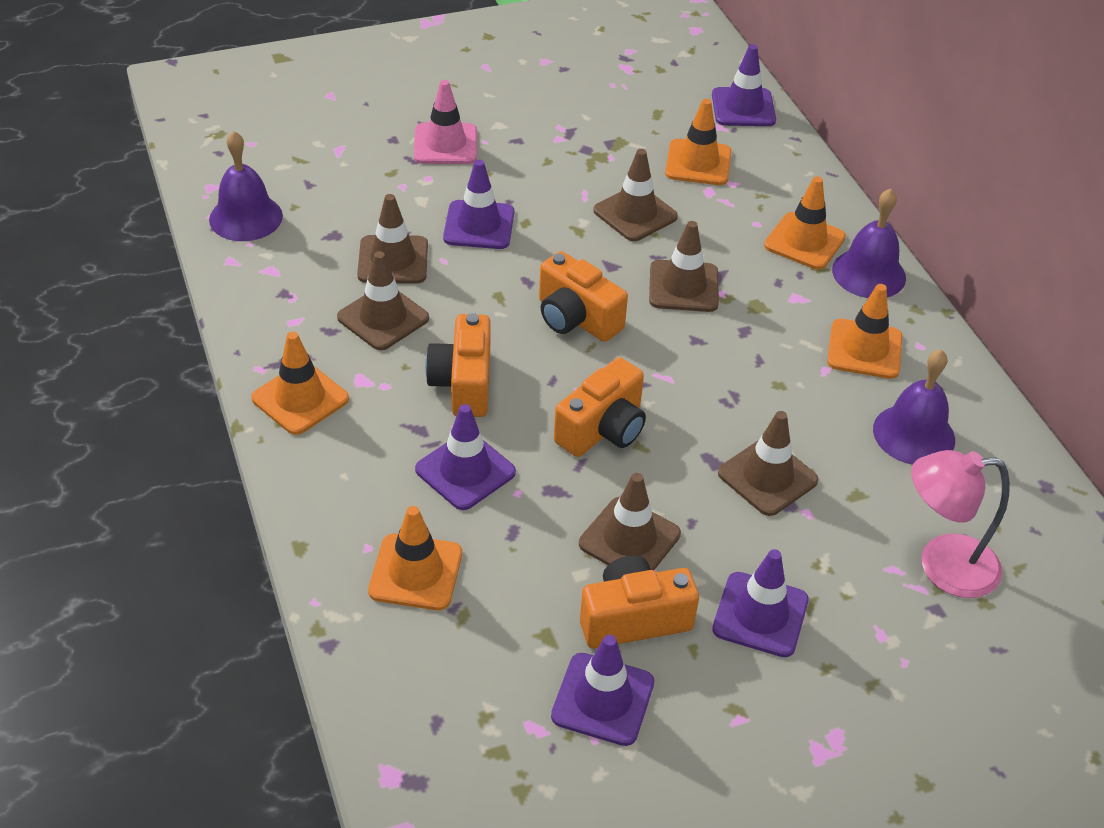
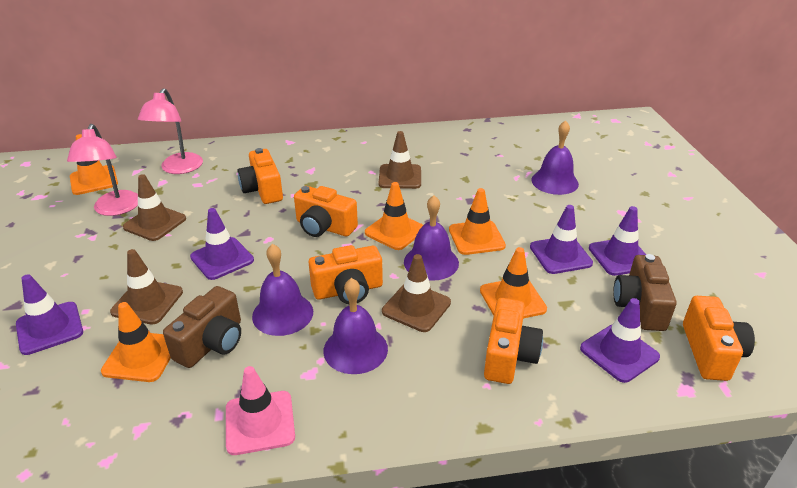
brown camera: none = 0 -> [163,286,241,368] [613,254,676,331] = 2
brown traffic cone: [337,251,429,350] [357,194,428,284] [579,473,681,570] [593,149,678,241] [649,221,719,312] [718,411,818,516] = 6 -> [110,249,183,324] [123,174,186,241] [379,131,421,189] [382,254,451,332] = 4
orange camera: [425,313,491,417] [539,251,628,342] [554,357,646,457] [580,556,699,649] = 4 -> [237,148,283,204] [294,186,358,237] [308,245,383,304] [484,298,543,384] [683,296,755,381] = 5
pink lamp: [911,450,1010,598] = 1 -> [67,124,138,216] [138,88,203,174] = 2
purple bell: [209,131,283,241] [832,189,906,298] [873,349,955,465] = 3 -> [252,244,313,336] [323,278,388,374] [404,195,459,281] [531,120,579,195] = 4

